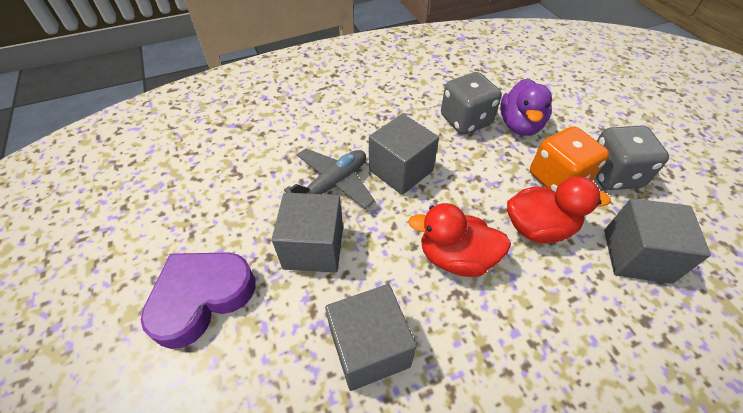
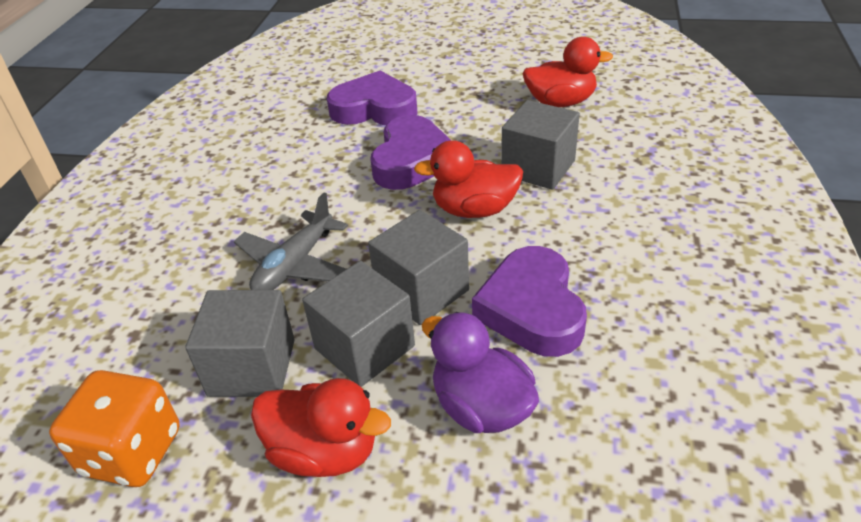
grey dice: [441,72,502,135] [596,125,669,190] = 2 -> none = 0
purple heart: [141,252,256,349] = 1 -> [327,71,418,125] [370,115,451,190] [472,246,587,357] = 3
red duck: [408,203,511,277] [507,176,611,243] = 2 -> [251,378,391,477] [414,140,523,218] [523,37,613,107] = 3

